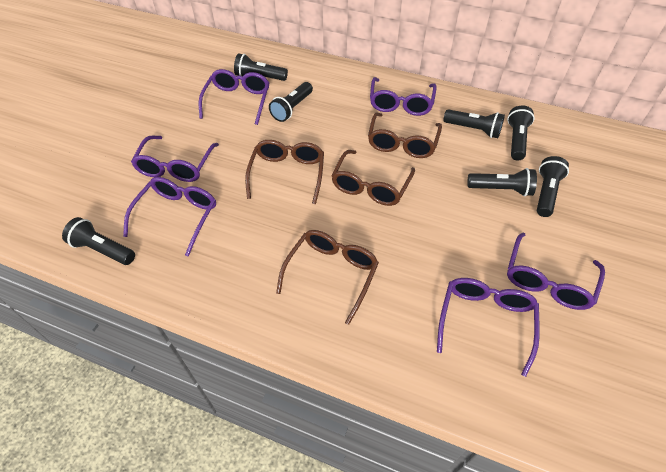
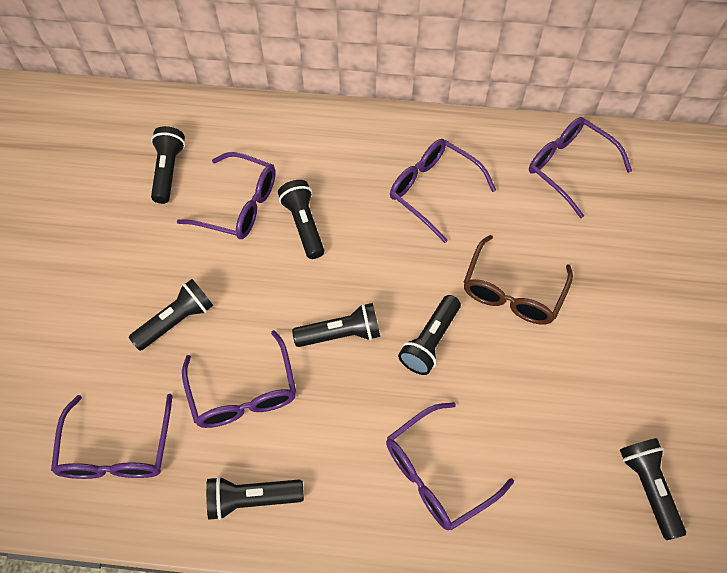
brown glasses: [245,140,324,204] [276,230,379,325] [331,150,415,206] [368,113,442,158] = 4 -> [464,235,573,325] = 1

